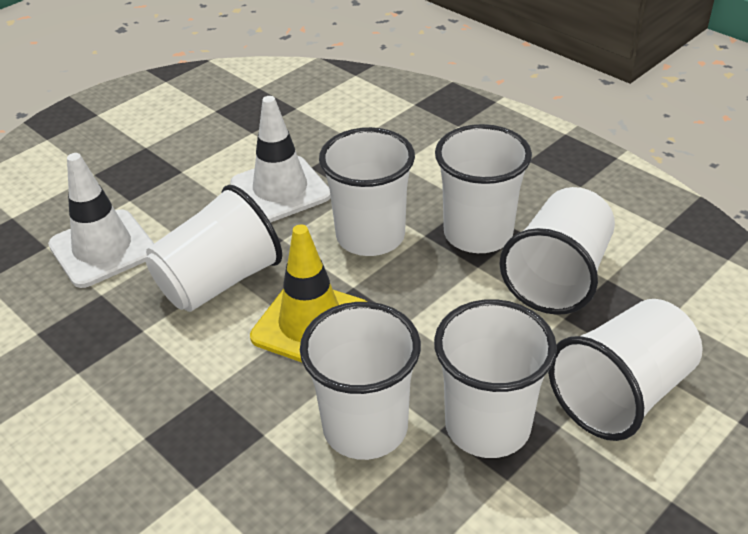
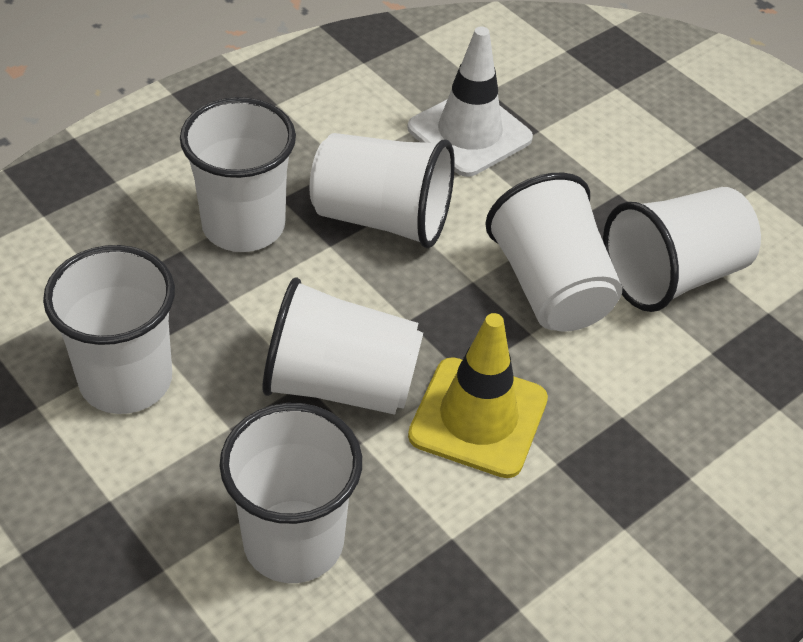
white traffic cone: [48,153,154,288] [230,96,331,223] = 2 -> [408,26,533,177] = 1

